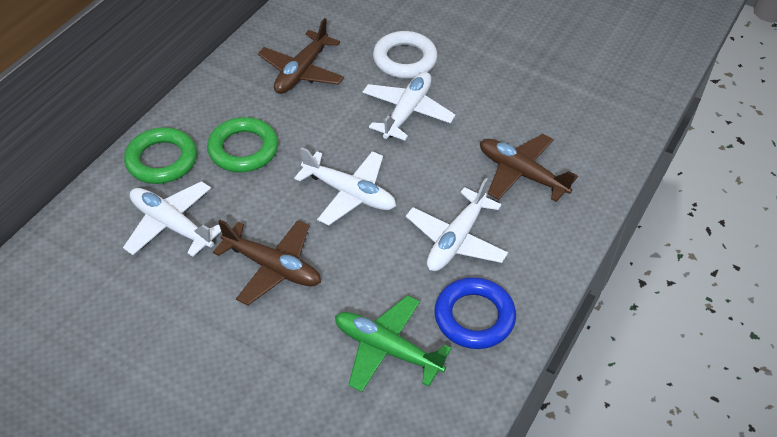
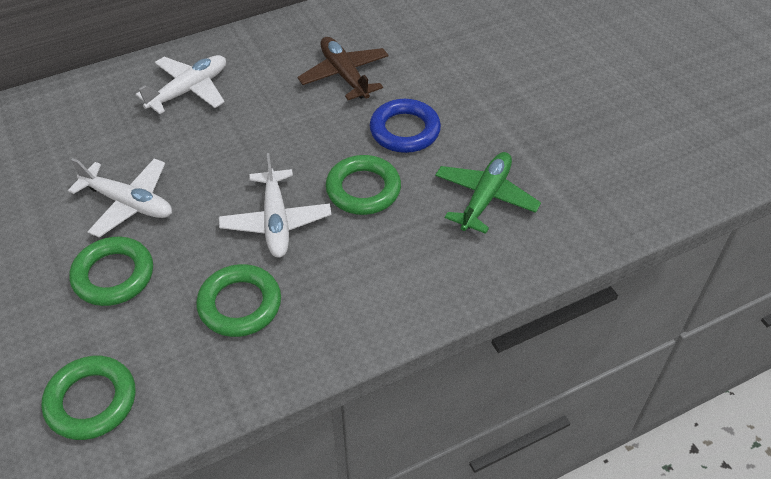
brown plane: [213,220,321,305] [258,18,344,94] [480,134,578,202] = 3 -> [298,37,389,100] = 1
green ring: [124,127,197,184] [207,117,279,172] = 2 -> [41,356,135,440] [69,237,153,306] [196,264,281,337] [326,155,401,215] = 4
white plane: [123,181,221,257] [294,147,396,225] [363,72,456,141] [406,178,508,271] = 4 -> [68,158,172,237] [136,55,226,114] [219,153,331,258] = 3
white ring: [373,31,438,78] = 1 -> none = 0

